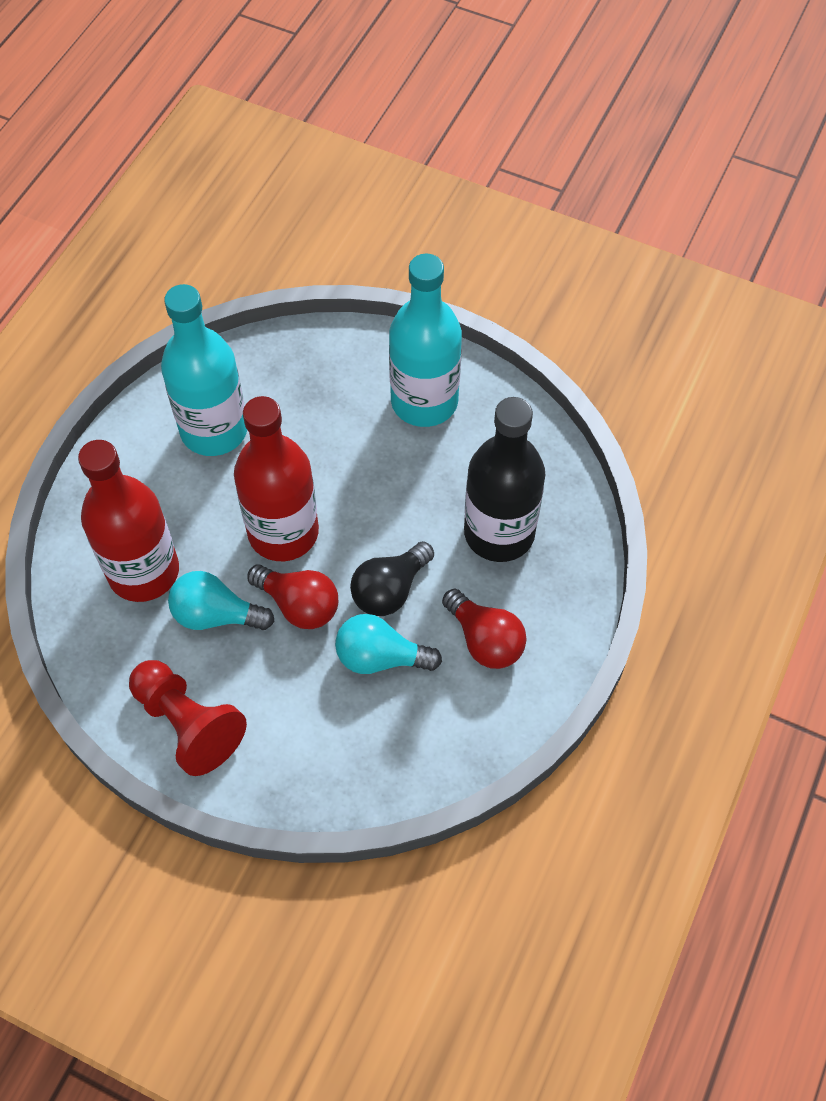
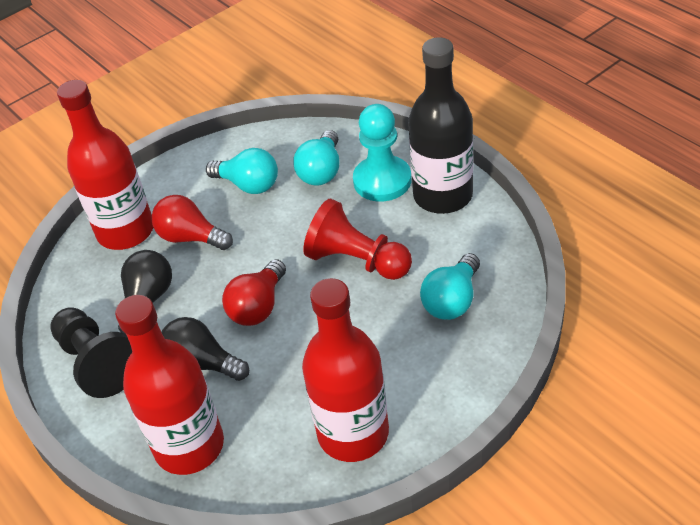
black light bulb: [350,541,434,616] = 1 -> [118,250,172,334] [161,317,249,381] = 2
black pawn: none = 0 -> [50,307,132,398] = 1
red bottle: [78,440,179,602] [234,396,319,561] = 2 -> [57,80,153,250] [115,295,224,475] [302,278,389,462] = 3
turquoise bottle: [161,284,247,456] [389,254,462,427] = 2 -> none = 0
turquoise light bulb: [168,571,275,630] [335,614,442,674] = 2 -> [206,148,278,194] [293,130,340,186] [420,253,480,320] = 3
turquoise pawn: none = 0 -> [353,104,411,202] = 1

